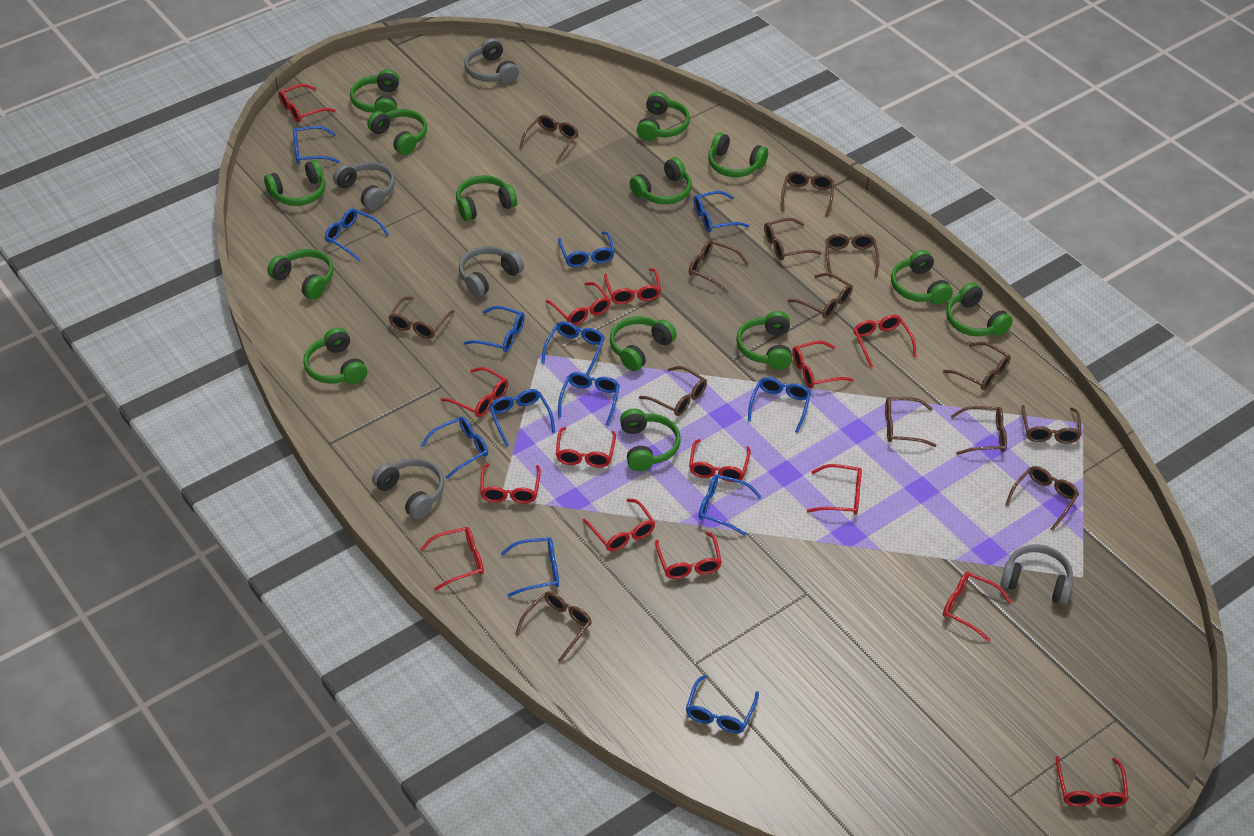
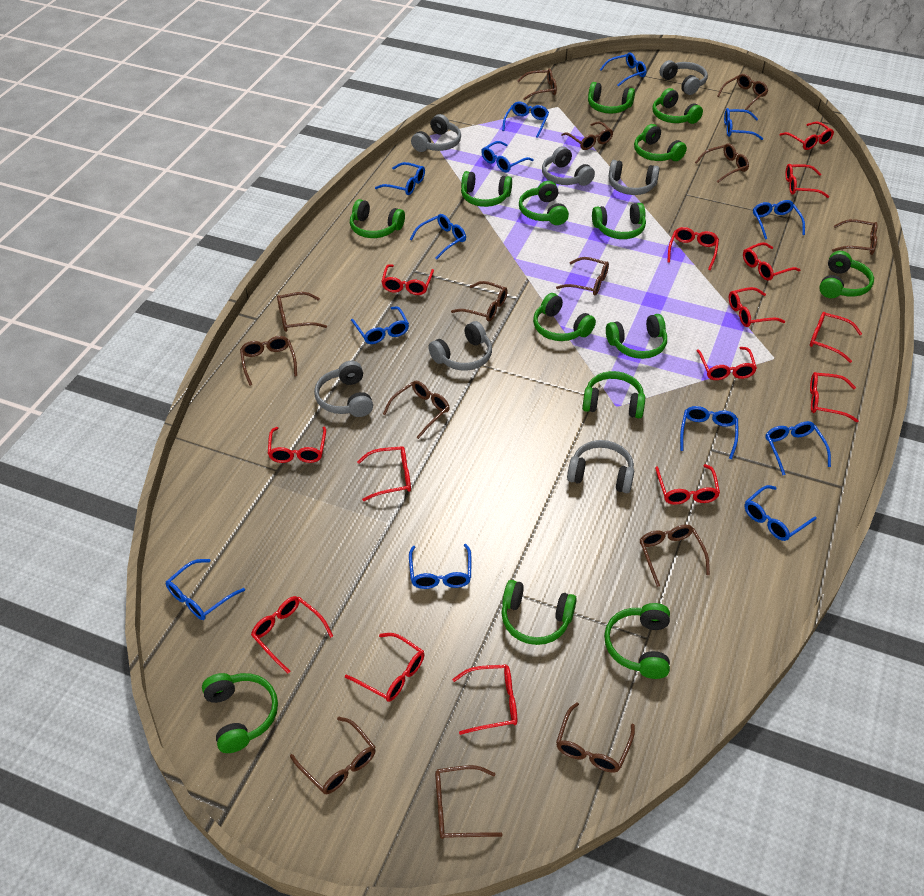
grey headphones: [333,162,395,210] [372,458,444,519] [459,246,524,297] [465,38,519,84] [1000,544,1073,605] = 5 -> [314,361,373,417] [411,114,461,152] [428,321,492,370] [542,146,595,186] [567,440,634,493] [609,160,660,195] [660,60,708,95] = 7

